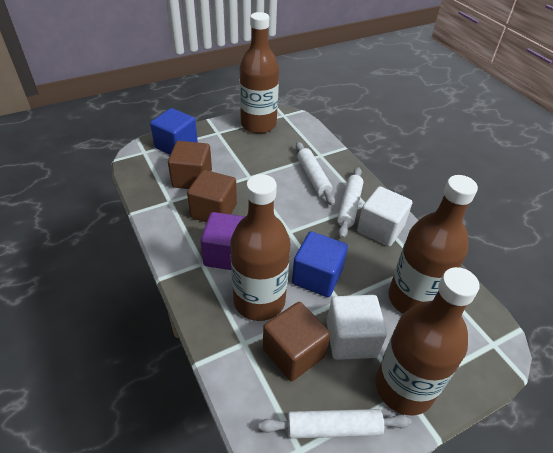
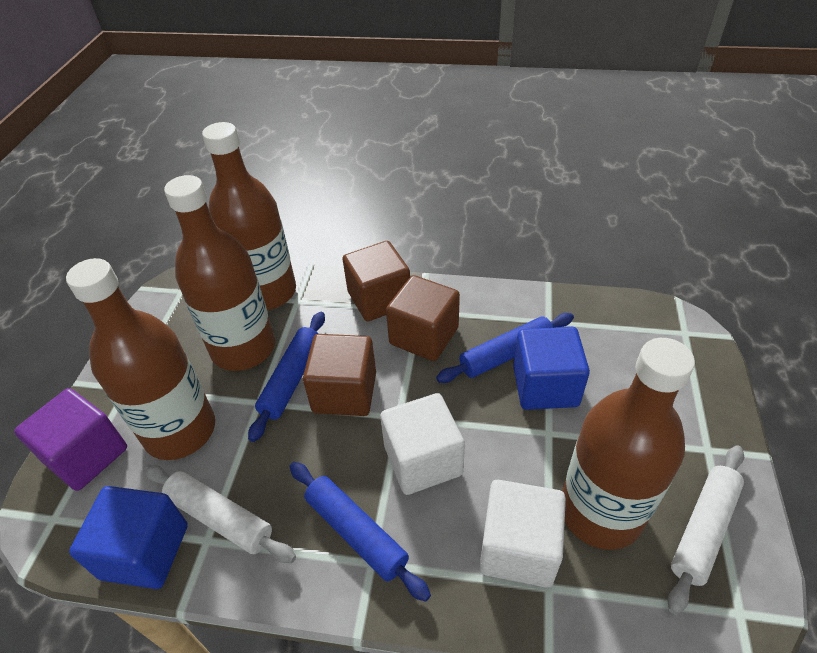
blue rolling pin: none = 0 -> [248,312,325,442] [289,462,431,602] [436,313,574,383] = 3
white rolling pin: [258,409,412,439] [296,142,335,206] [337,167,364,238] = 3 -> [144,465,296,563] [668,446,744,615] = 2

